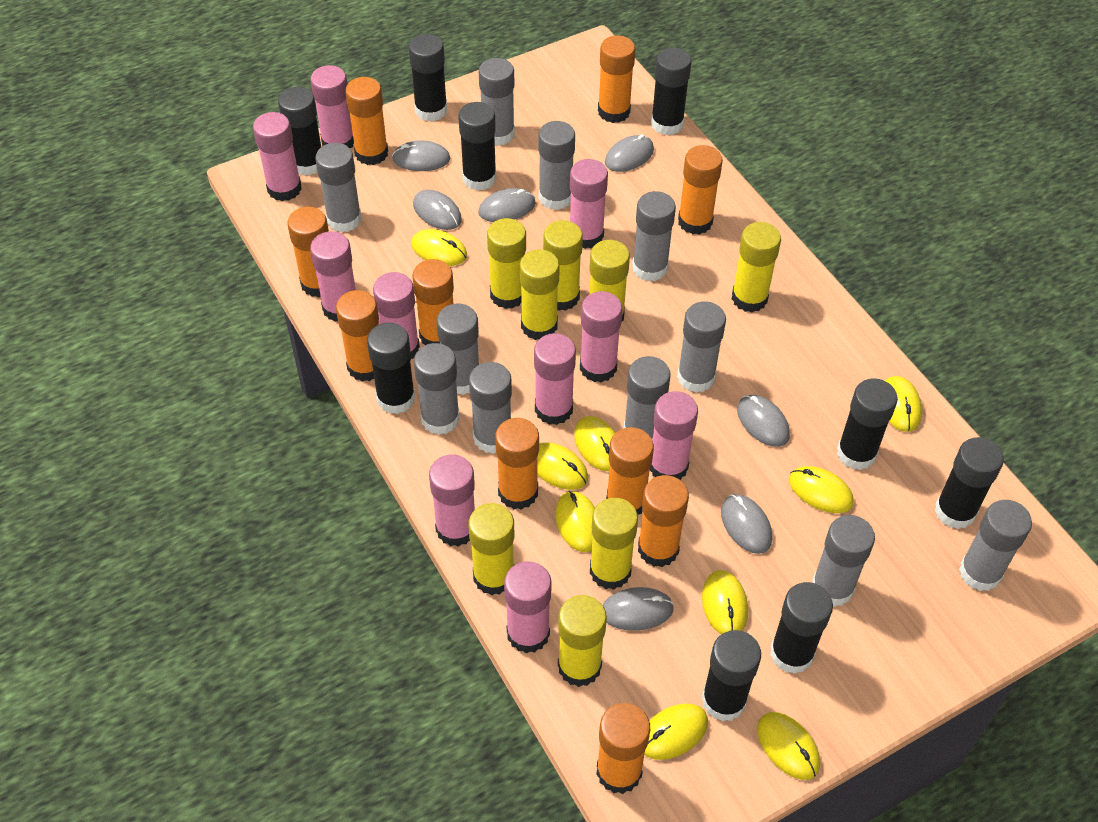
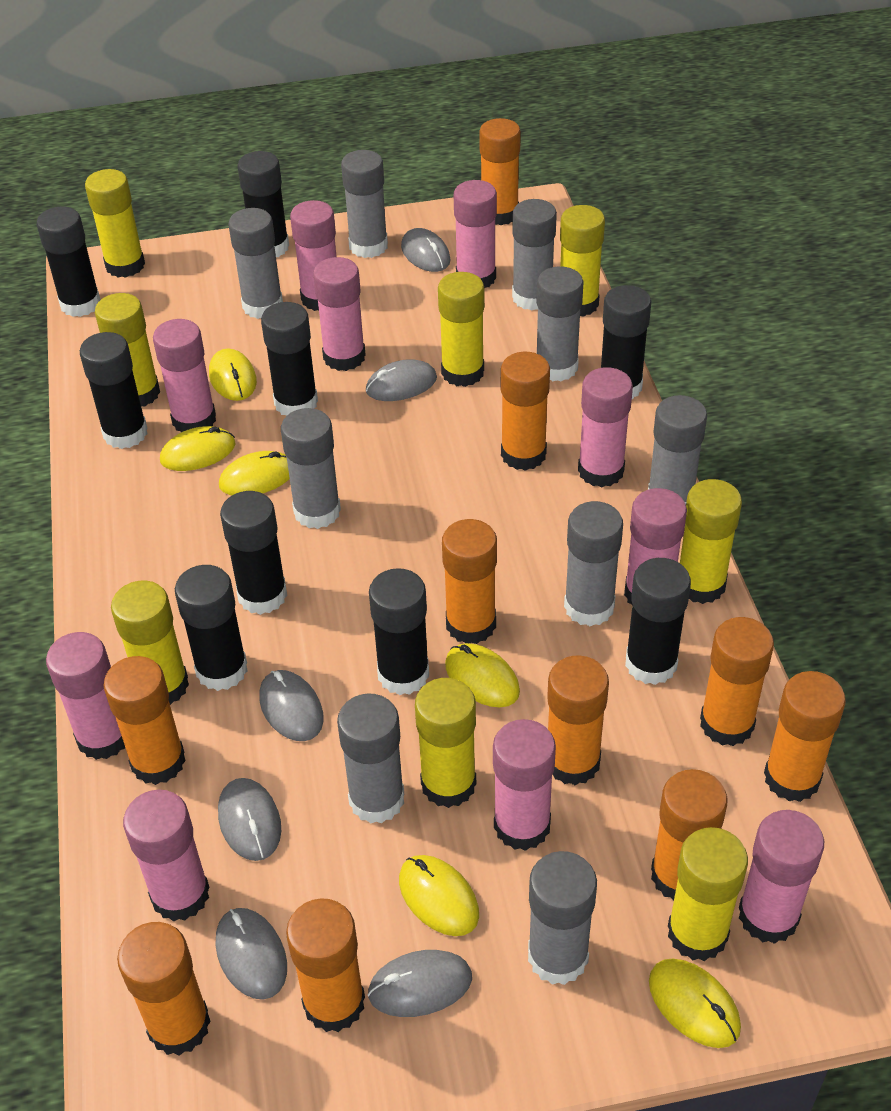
grey glue stick: [315,143,362,232] [414,343,460,435] [437,304,479,395] [469,362,512,454] [479,58,515,146] [538,121,575,210] [624,356,671,440] [632,191,676,281] [677,301,726,393] [813,515,875,607] [959,500,1032,591] = 11 -> [229,208,283,319] [281,408,341,529] [337,694,404,824] [341,150,388,258] [512,199,557,311] [528,851,597,985] [536,266,584,381] [564,501,623,627] [648,395,707,504] = 9
grey mouse: [392,140,450,171] [413,190,462,230] [478,188,536,222] [603,587,674,631] [605,134,654,172] [721,494,772,554] [737,395,790,447] = 7 -> [216,908,287,1000] [218,778,281,861] [259,670,324,741] [366,359,437,401] [368,950,472,1017] [401,228,451,272] = 6
yellow mouse: [411,229,467,266] [538,442,588,490] [555,491,595,552] [574,416,615,471] [644,703,708,760] [702,570,748,634] [757,712,820,780] [789,466,854,513] [885,376,922,432] = 9 -> [160,426,236,471] [209,349,257,401] [219,451,290,495] [399,855,479,936] [445,643,520,707] [649,958,741,1048] = 6

